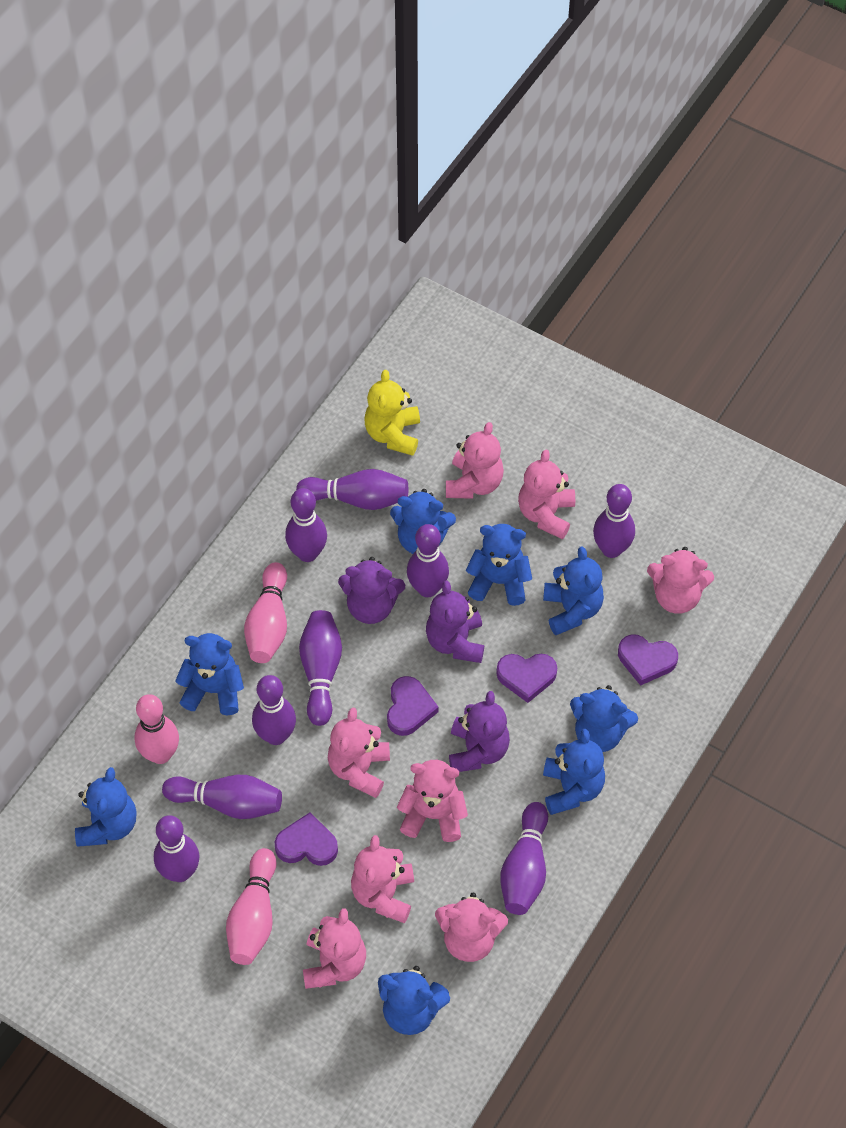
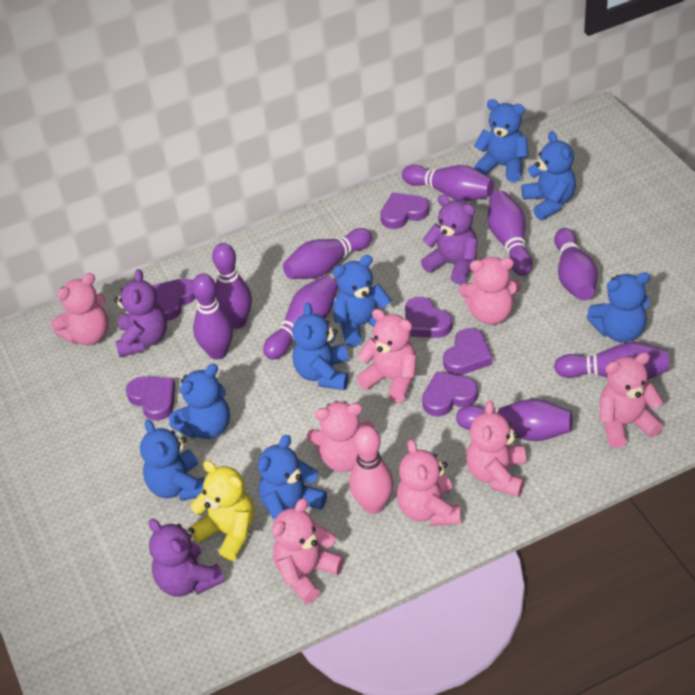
pink bowling pin: [134,694,179,764] [226,848,276,965] [244,562,287,663] = 3 -> [349,426,394,514] = 1
purple heart: [275,812,338,866] [387,676,439,736] [496,654,557,703] [618,635,678,686] = 4 -> [126,377,175,421] [152,278,196,321] [380,192,429,229] [405,296,452,338] [422,371,478,417] [443,328,492,375] = 6

